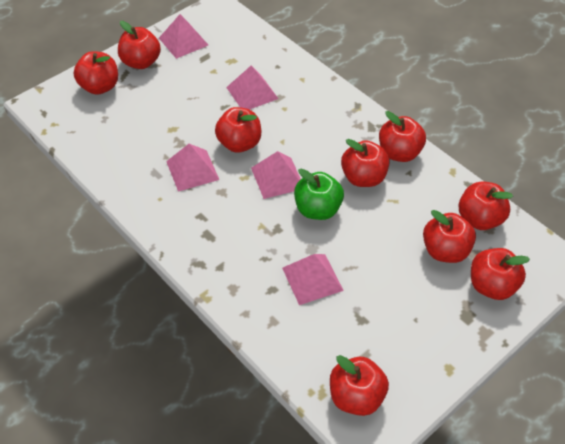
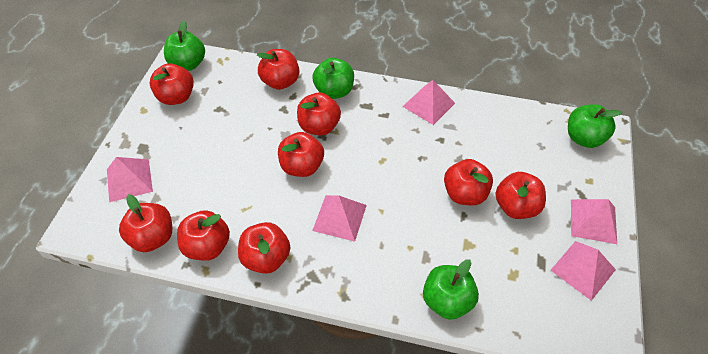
green apple: [294,169,344,220] = 1 -> [164,20,205,71] [312,58,354,99] [423,259,479,320] [568,104,622,148] = 4

